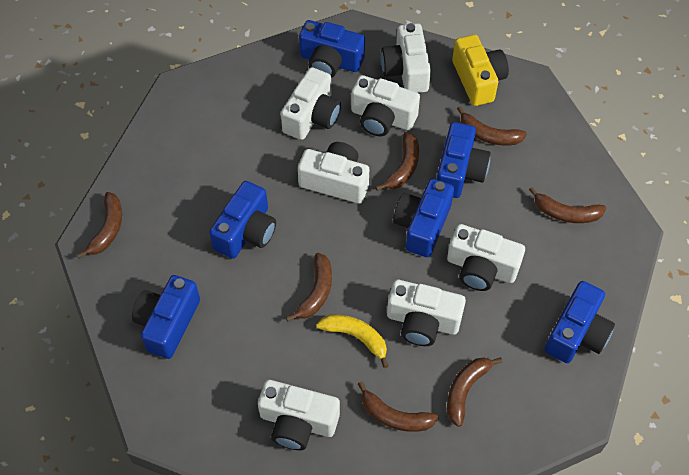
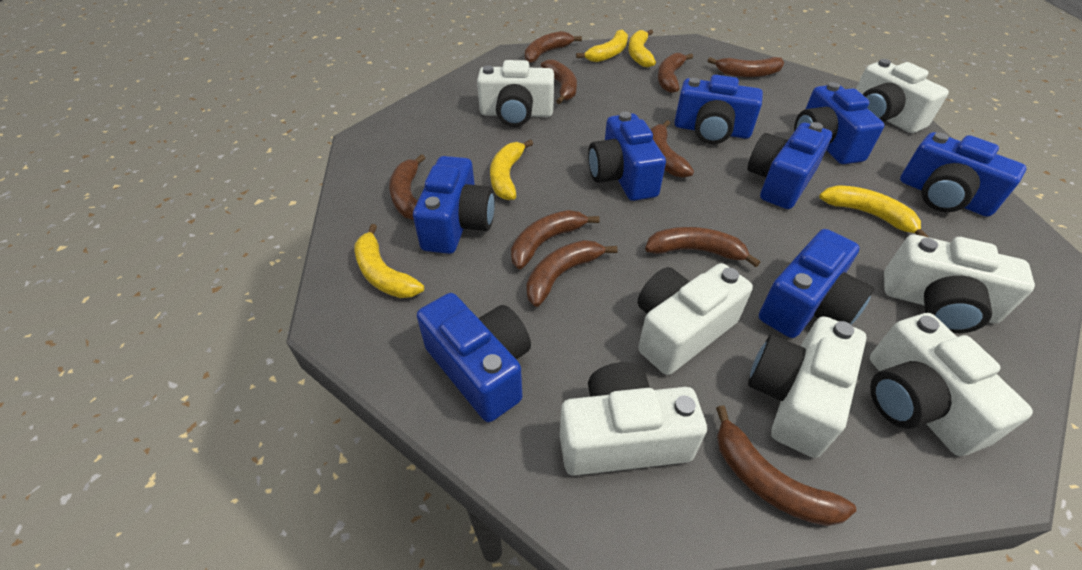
blue camera: [132,275,200,359] [209,181,276,259] [299,20,365,78] [393,179,454,257] [437,122,491,198] [545,281,615,363] = 6 -> [413,156,495,254] [417,293,531,422] [588,112,666,201] [674,75,763,144] [747,122,832,209] [759,229,874,338] [794,82,884,164] [900,132,1027,217] = 8
brown banana: [77,192,122,259] [286,253,332,322] [358,381,439,432] [375,132,419,191] [447,357,503,427] [457,106,527,145] [529,187,606,223] = 7 -> [389,154,425,220] [511,210,600,269] [525,31,582,63] [526,240,618,307] [541,59,577,104] [645,227,760,267] [650,120,694,178] [658,53,693,93] [708,57,784,77] [716,405,856,526] = 10
yellow banana: [316,315,389,368] = 1 -> [355,224,424,298] [490,139,533,200] [576,30,628,62] [628,30,656,67] [819,186,929,237] = 5
yellow camera: [452,35,509,106] = 1 -> none = 0

